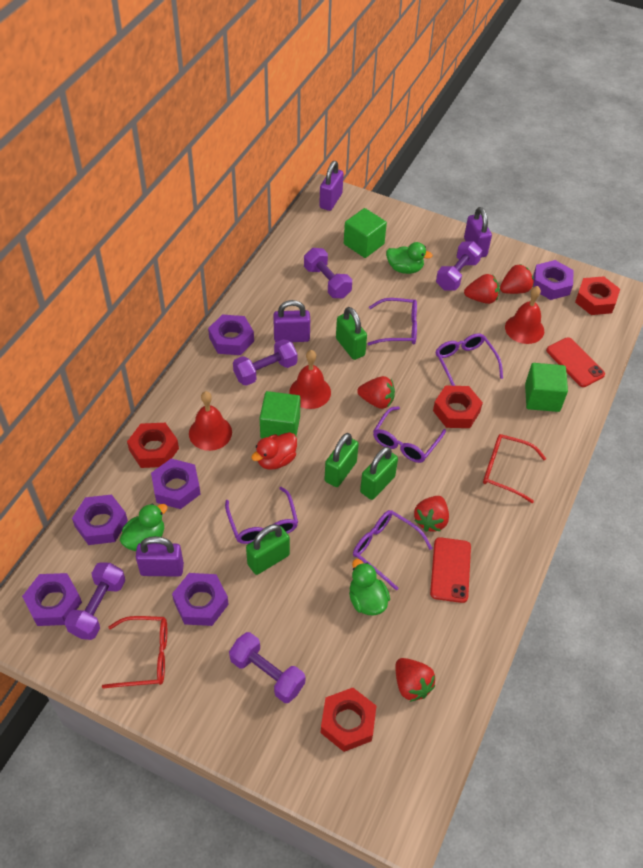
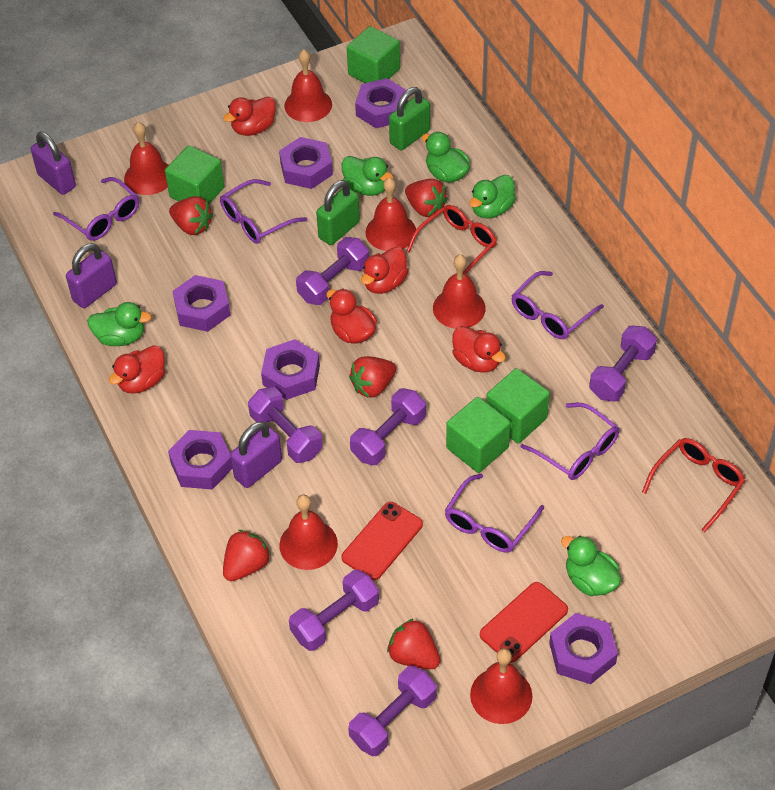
green cube: [260,391,300,439] [344,208,387,258] [525,363,568,412] = 3 -> [165,145,224,204] [347,26,400,83] [446,397,511,473] [486,368,550,444] = 4
green duck: [120,504,168,551] [349,559,390,615] [386,242,433,274] = 3 -> [87,302,151,346] [342,156,393,196] [422,132,470,183] [469,175,516,219] [561,535,621,596] = 5
green padlock: [246,524,290,575] [325,433,359,487] [336,307,367,360] [360,447,398,500] = 4 -> [316,180,360,245] [389,87,430,150] = 2
purple dumbbell: [65,562,125,640] [229,632,305,703] [233,339,297,386] [304,248,352,298] [436,241,482,290] = 5 -> [248,387,323,463] [289,570,379,651] [296,237,369,305] [348,665,437,756] [350,388,426,465] [589,326,657,401] = 6
purple padlock: [136,536,184,577] [273,300,310,342] [319,161,344,211] [464,207,492,258] = 4 -> [31,132,76,195] [66,243,117,308] [230,422,282,488] = 3
red bell: [189,391,232,451] [289,350,331,409] [505,286,544,344] = 3 -> [124,122,168,195] [279,495,338,570] [284,49,332,122] [366,177,416,251] [433,254,486,329] [470,648,533,724] = 6
red duck: [251,432,297,470] = 1 -> [109,345,165,394] [223,96,276,136] [326,289,377,344] [361,247,408,294] [452,326,506,373] = 5
red nut: [127,423,179,468] [321,688,376,752] [433,386,483,428] [575,276,620,315] = 4 -> none = 0

